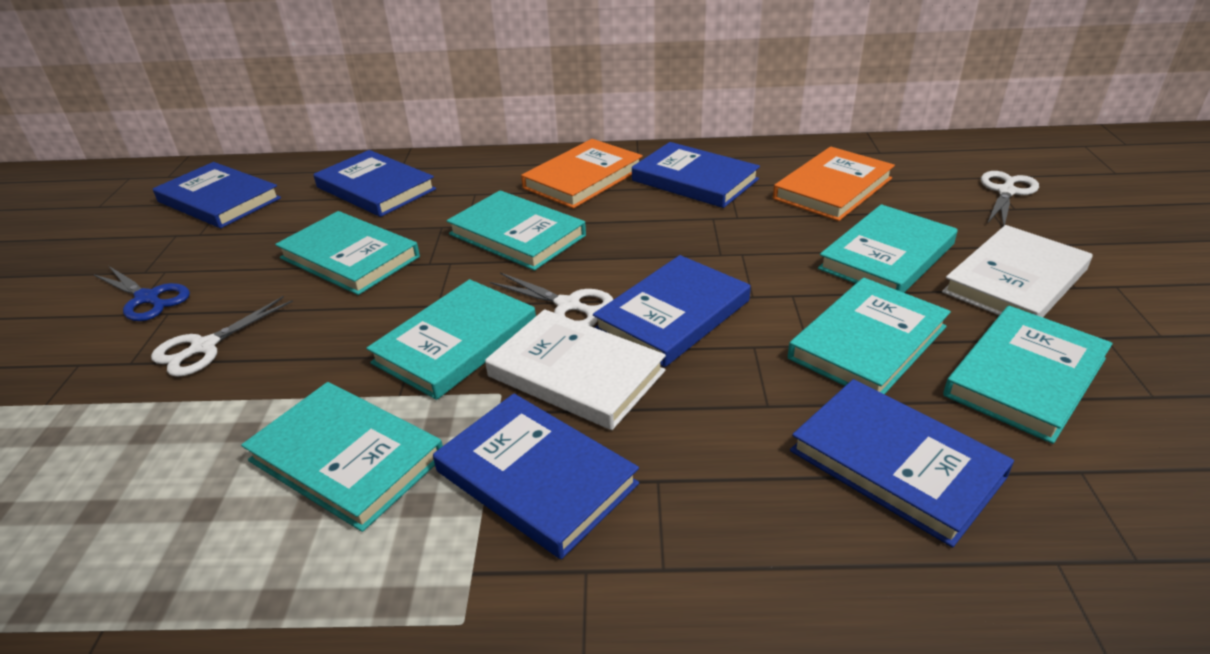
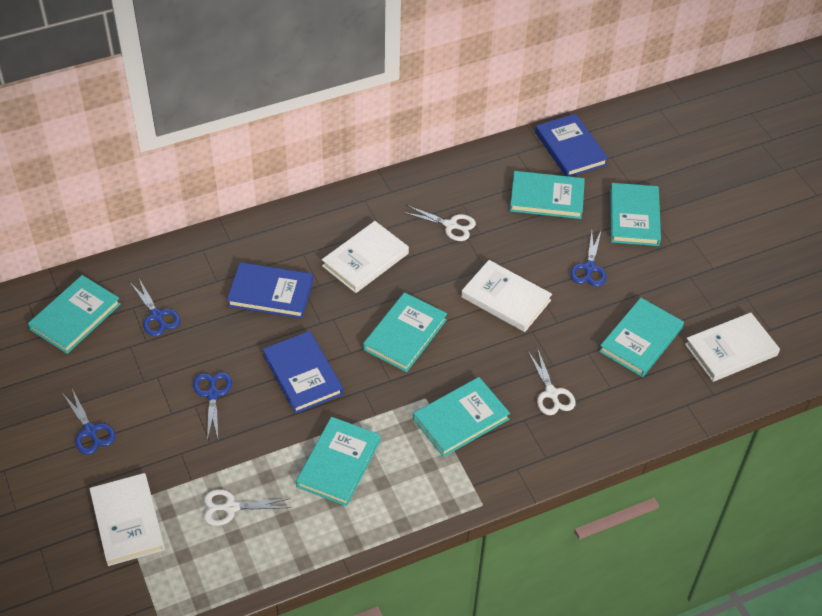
blue book: [153,162,281,228] [314,150,436,217] [433,394,639,559] [593,255,751,367] [632,142,760,208] [790,379,1014,547] = 6 -> [227,262,313,319] [263,331,343,414] [535,114,608,177] = 3
blue scissors: [93,266,190,321] = 1 -> [62,389,115,455] [130,279,180,336] [193,372,232,441] [571,229,606,287] = 4
orange book: [521,139,643,209] [773,147,895,221] = 2 -> none = 0
white book: [485,309,666,430] [942,225,1093,317] = 2 -> [89,473,165,566] [322,221,409,293] [461,260,552,332] [685,312,780,382] = 4

